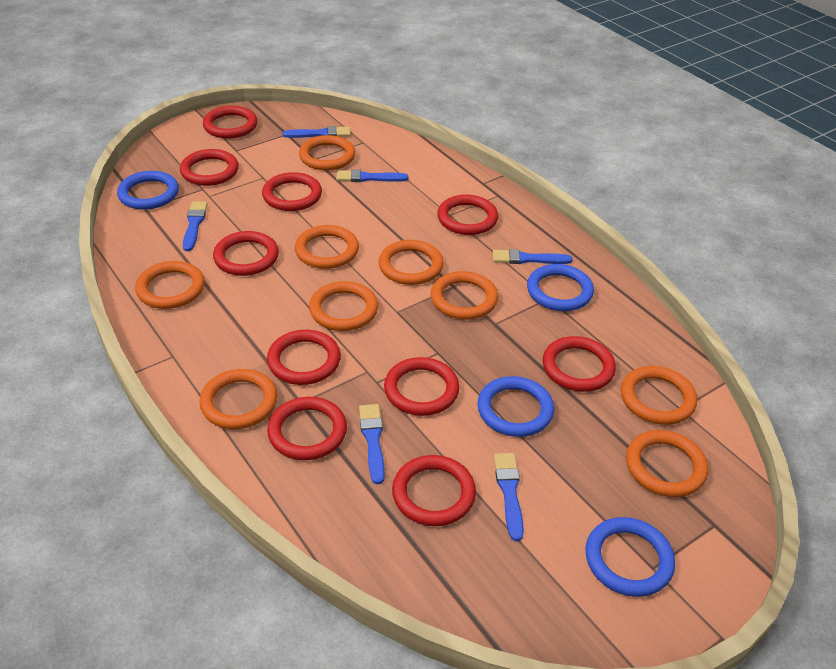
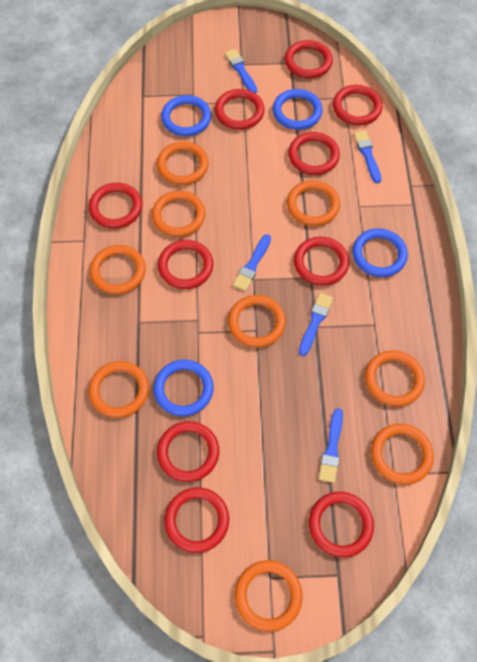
blue brush: [183,201,208,251] [282,126,351,138] [336,169,408,182] [359,404,385,484] [493,249,573,264] [494,453,524,541] = 6 -> [225,49,257,94] [233,234,271,291] [299,293,333,356] [319,408,343,483] [354,130,381,183] = 5

